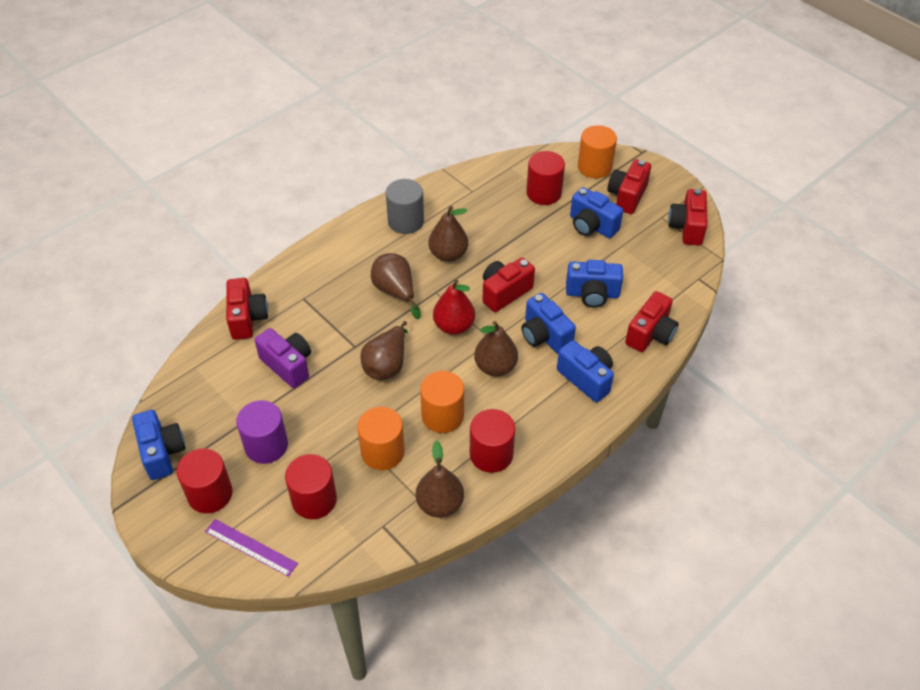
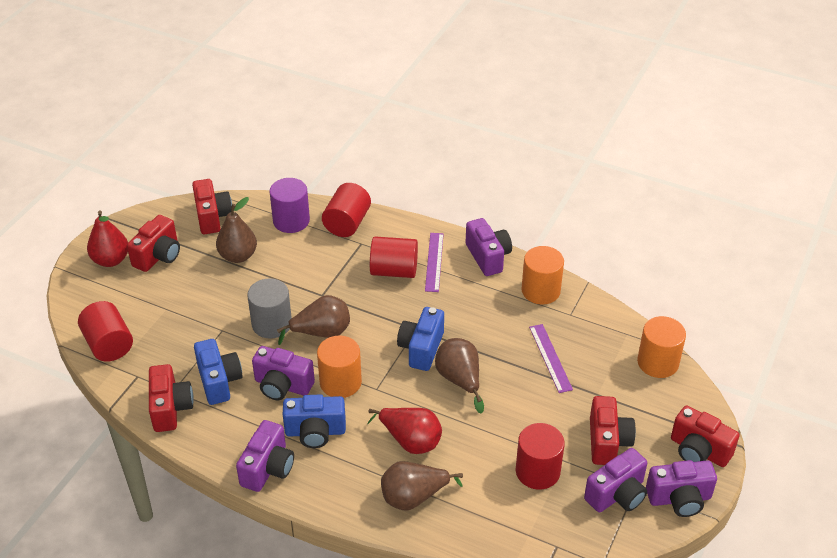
blue camera: [132,410,185,480] [521,293,576,354] [557,340,614,402] [566,260,623,308] [570,187,623,238] = 5 -> [194,339,243,405] [283,394,346,448] [397,307,444,371] = 3
brown pear: [360,321,408,380] [371,253,421,319] [416,441,464,518] [428,206,468,262] [474,321,518,376] = 5 -> [216,197,257,263] [277,295,350,345] [381,461,463,511] [435,338,484,414] = 4
purple camera: [255,328,311,388] = 1 -> [236,420,294,492] [252,346,315,400] [466,218,512,276] [584,448,647,512] [646,460,717,517] = 5
purple ruler: [205,519,298,577] = 1 -> [425,233,444,292] [529,324,573,393] = 2
red pear: [433,280,475,335] = 1 -> [87,211,128,267] [367,408,442,454] = 2

